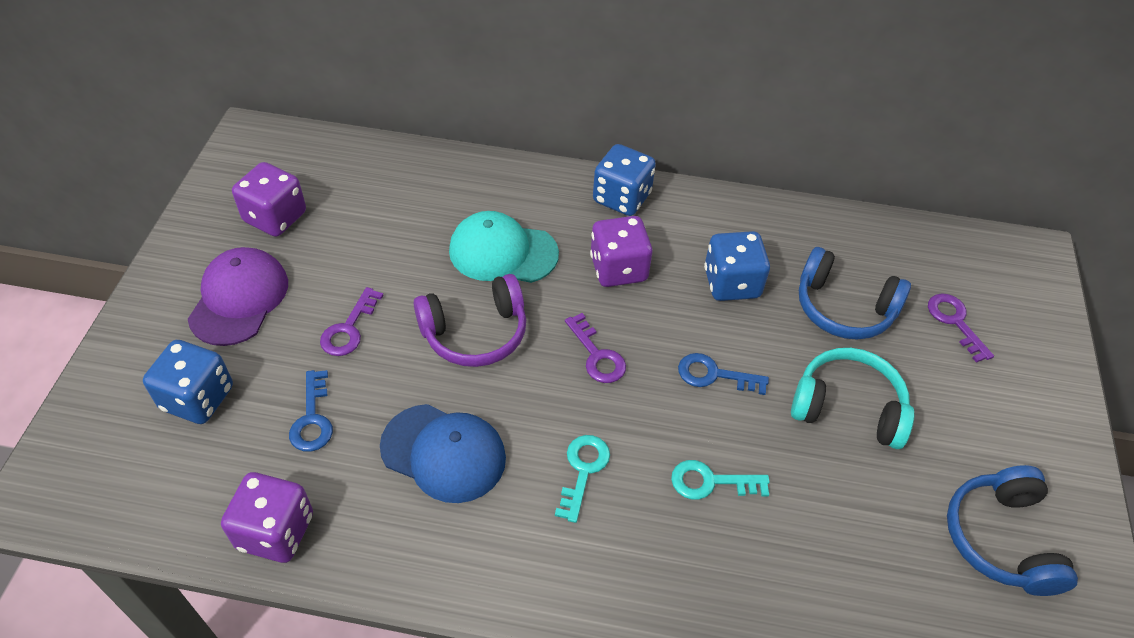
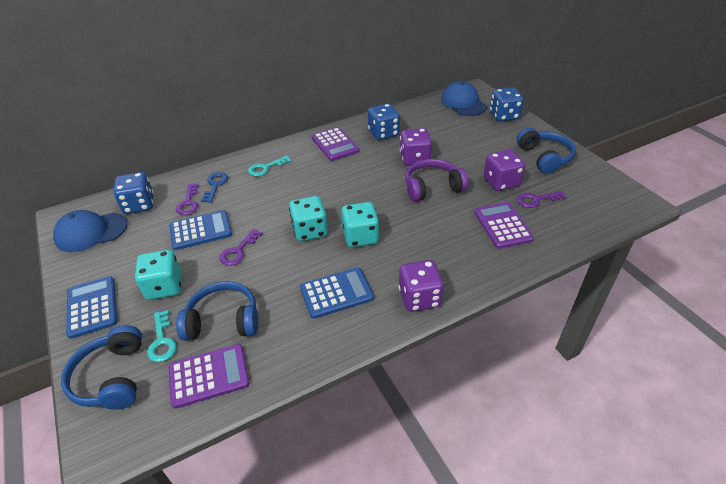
blue calculator: none = 0 -> [66,276,117,339] [169,210,232,250] [300,267,374,319] = 3
blue cap: [380,404,506,503] = 1 -> [53,210,128,252] [441,81,487,116] = 2
blue headphones: [799,247,911,340] [947,465,1078,596] = 2 -> [61,325,142,410] [176,281,258,341] [516,128,576,174] = 3
blue key: [289,370,333,452] [678,353,769,395] = 2 -> [201,172,228,203] = 1
purple calculator: none = 0 -> [168,344,250,409] [312,127,360,161] [474,202,534,249] = 3
purple cap: [188,247,288,346] = 1 -> none = 0
turquoise cap: [449,211,559,283] = 1 -> none = 0
turquoise dice: none = 0 -> [135,250,181,300] [289,196,328,241] [341,202,379,247] = 3
turquoise headphones: [791,348,914,449] = 1 -> none = 0

